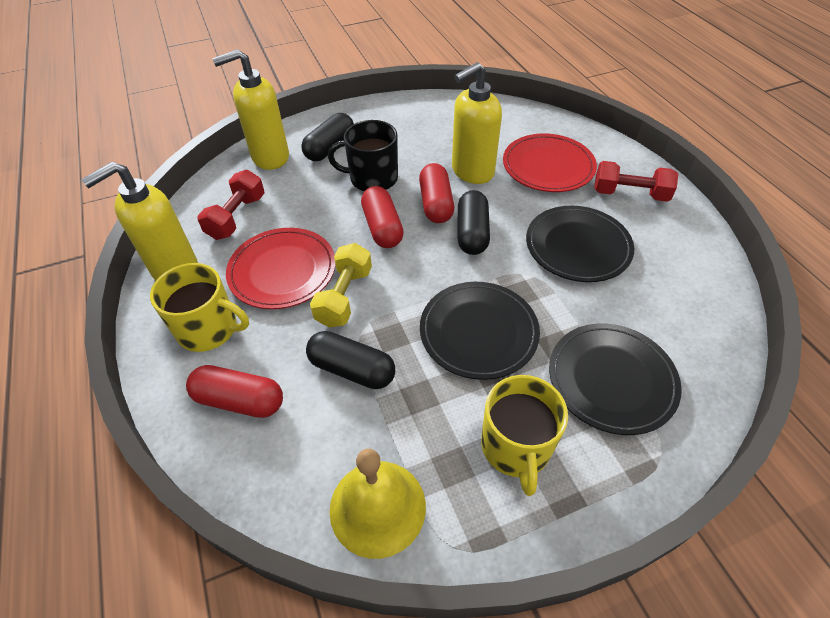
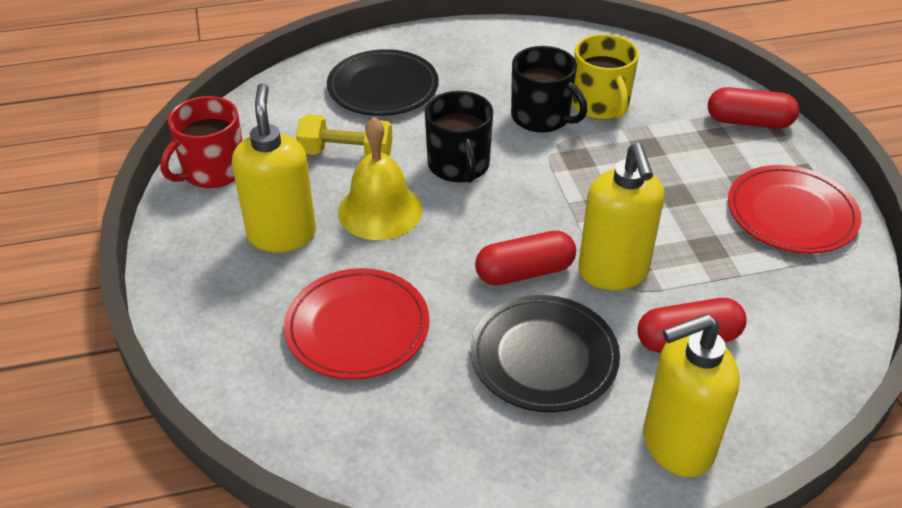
black capsule: [301,113,354,161] [306,331,395,389] [457,190,490,255] = 3 -> none = 0
black mug: [328,120,398,191] = 1 -> [425,91,493,183] [511,46,587,133] = 2
black plate: [420,282,540,380] [526,206,634,282] [549,323,682,435] = 3 -> [327,49,439,116] [471,295,620,412] = 2
red dumbbell: [197,170,265,240] [594,161,678,202] = 2 -> none = 0
red mug: none = 0 -> [160,96,242,188] = 1
yellow mug: [150,263,249,352] [481,375,568,496] = 2 -> [572,34,639,120] = 1

